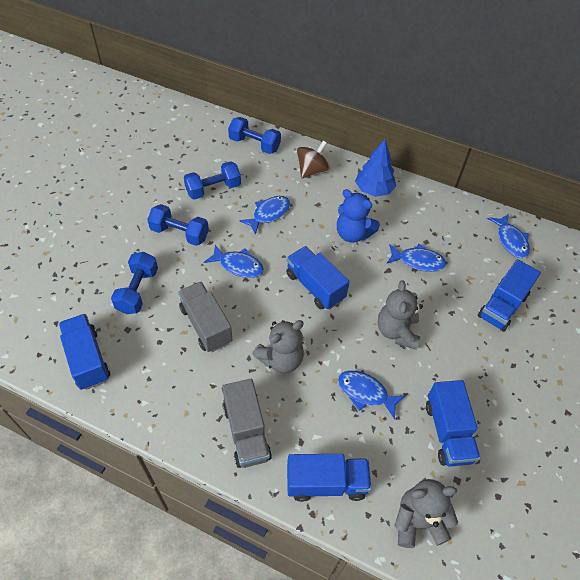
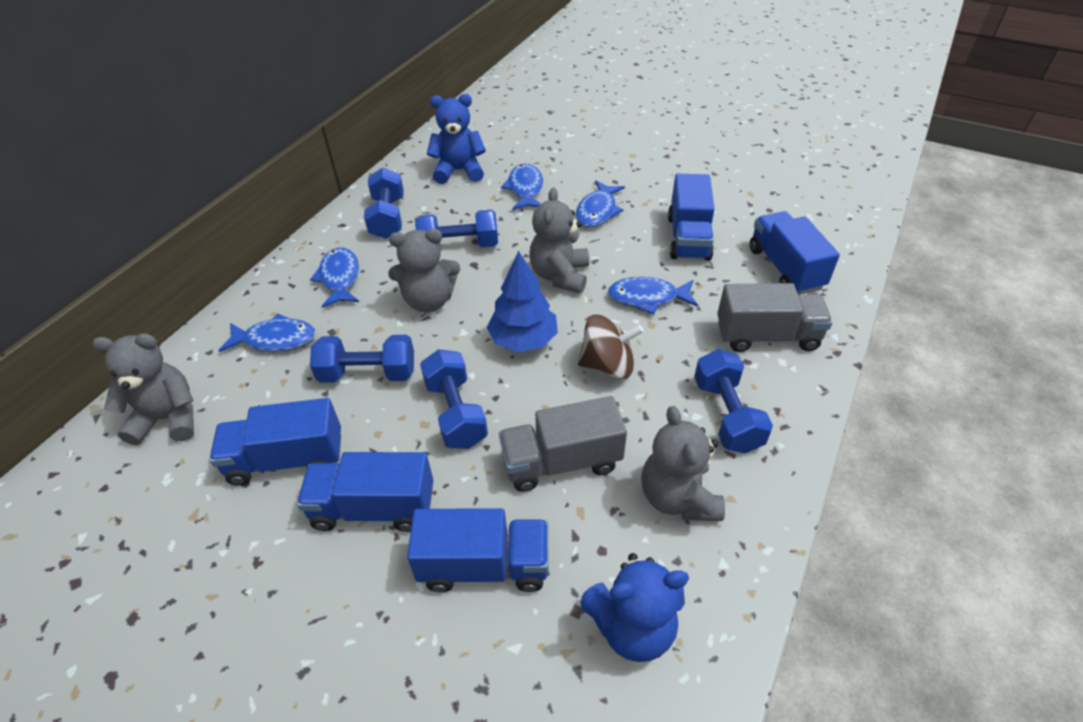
blue dumbbell: [111,252,158,314] [147,204,209,246] [184,161,241,200] [228,117,281,154] = 4 -> [310,335,414,383] [364,167,404,239] [415,210,498,247] [420,349,488,449] [694,349,773,454] = 5
blue teddy bear: [337,189,380,243] = 1 -> [427,94,486,184] [581,553,689,662] = 2
grey teddy bear: [252,320,304,373] [378,280,423,350] [394,479,458,548] = 3 -> [92,333,194,445] [388,229,460,312] [529,188,589,294] [641,406,725,521] = 4

